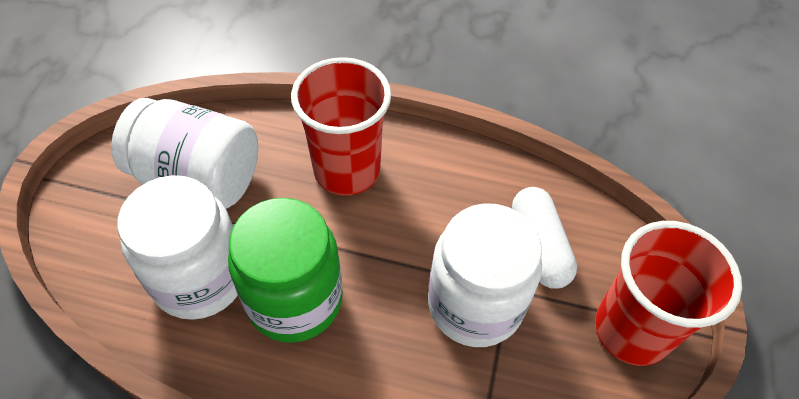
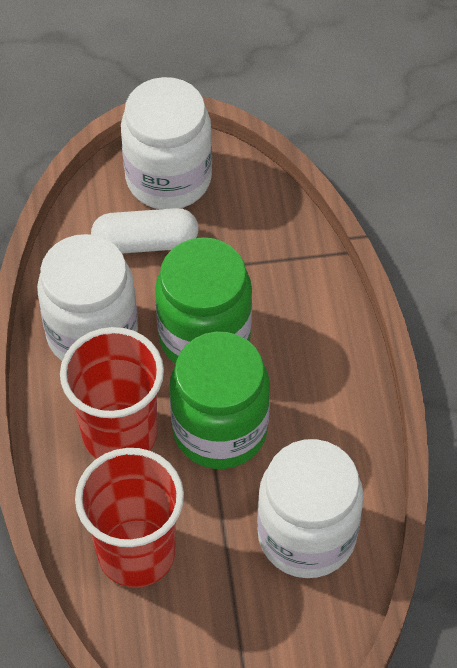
green jar: [228,198,343,343] = 1 -> [155,237,252,364] [170,332,270,469] = 2

